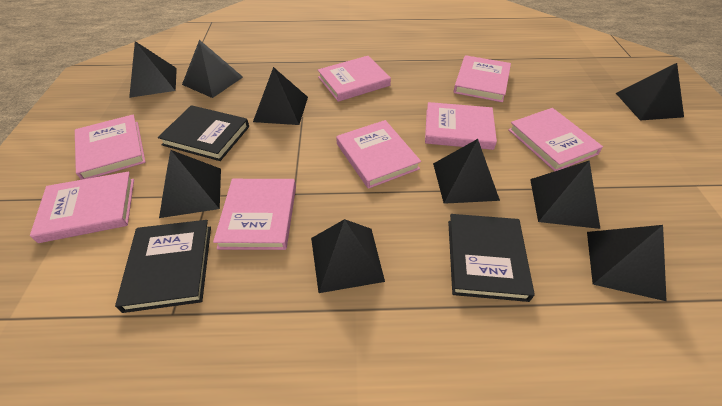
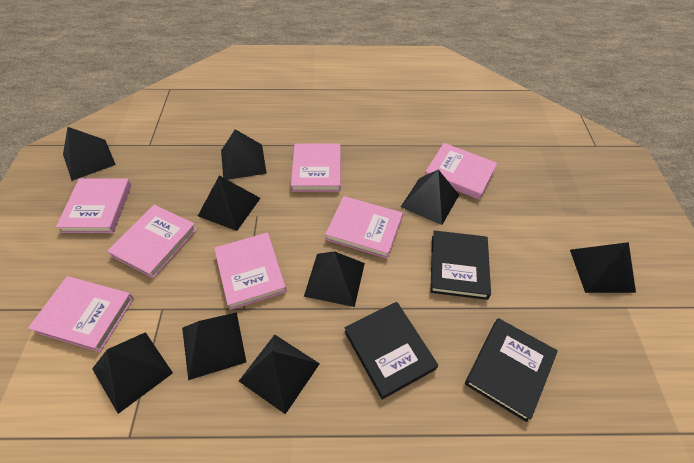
pink book: [30,172,134,243] [75,115,146,180] [213,179,296,250] [318,56,391,102] [336,120,421,189] [425,102,497,150] [453,55,511,102] [508,108,603,172] = 8 -> [28,276,134,352] [56,178,132,233] [107,205,197,279] [214,233,287,310] [291,143,341,192] [325,196,403,259] [425,143,497,200] = 7

